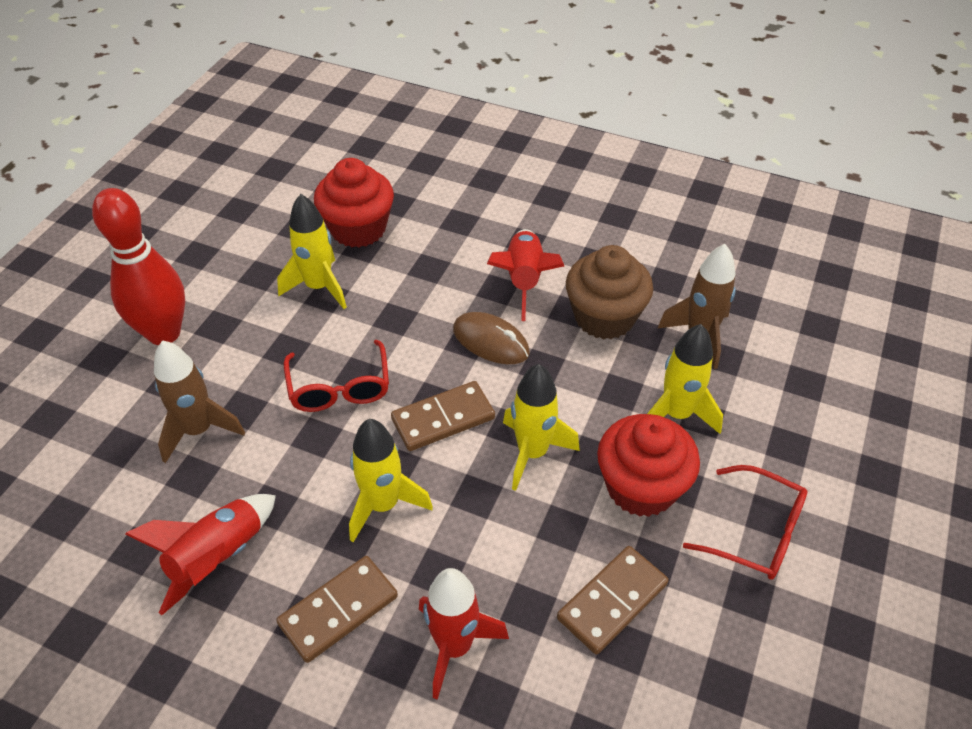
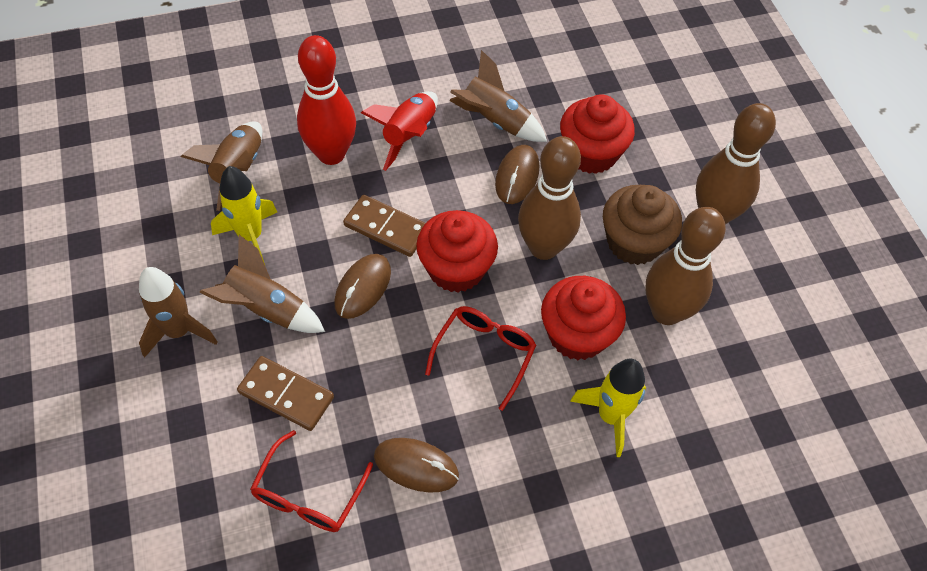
brown bowling pin: none = 0 -> [518,136,581,260] [645,207,726,325] [696,103,776,224] = 3
brown domino: [276,556,398,663] [391,381,495,451] [557,546,669,655] = 3 -> [237,356,334,431] [343,195,426,257] = 2
brown mouse: [453,312,530,364] = 1 -> [334,254,391,319] [374,438,459,493] [495,145,539,204] = 3
brown rocket: [154,340,245,463] [658,244,736,369] = 2 -> [139,267,217,358] [181,121,262,211] [199,235,325,333] [449,50,547,142] = 4
red cupcake: [314,158,394,247] [597,414,700,517] = 2 -> [416,210,498,292] [541,276,626,360] [560,94,635,174] = 3
red rocket: [125,494,276,615] [419,568,509,700] [487,229,564,321] = 3 -> [361,91,438,171] = 1
yellow rocket: [277,194,347,309] [349,419,433,542] [503,364,580,491] [647,324,723,434] = 4 -> [211,166,277,264] [570,359,646,457] = 2

